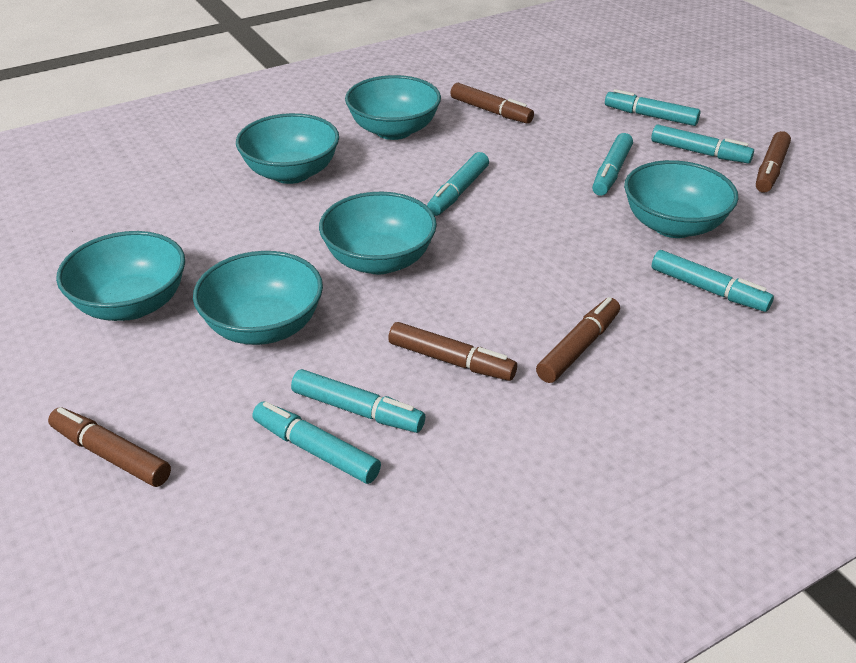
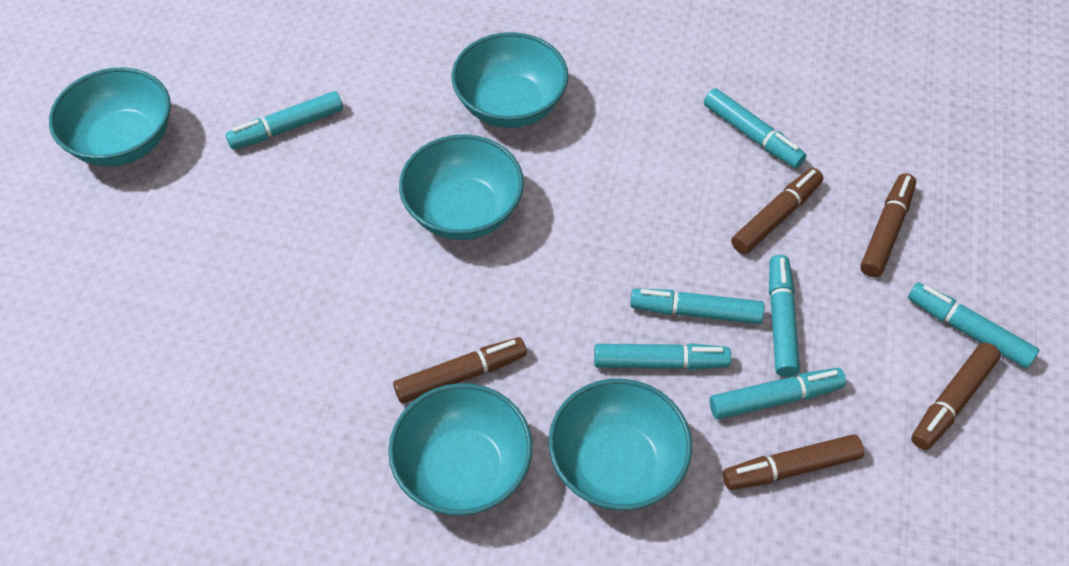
turquoise bowl: [56,231,185,321] [193,251,323,345] [236,113,339,184] [319,192,437,274] [345,75,441,140] [624,160,738,238] = 6 -> [49,67,171,166] [388,383,532,516] [399,134,524,240] [452,32,568,128] [549,379,692,510] = 5

